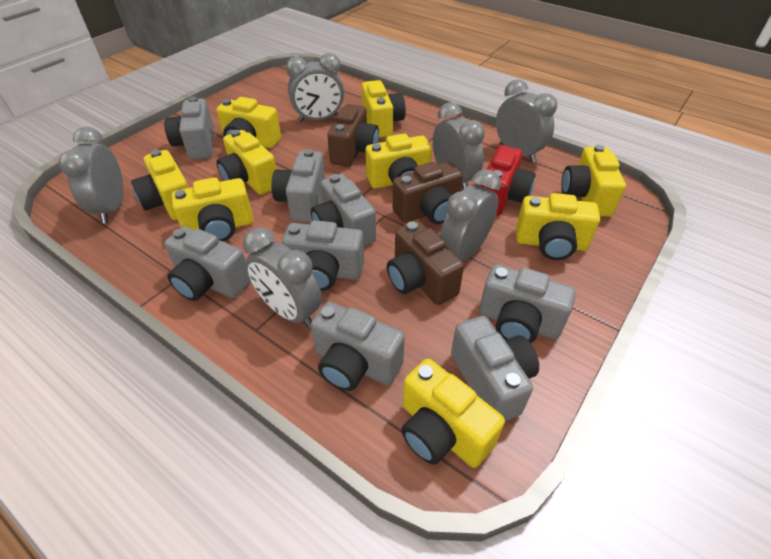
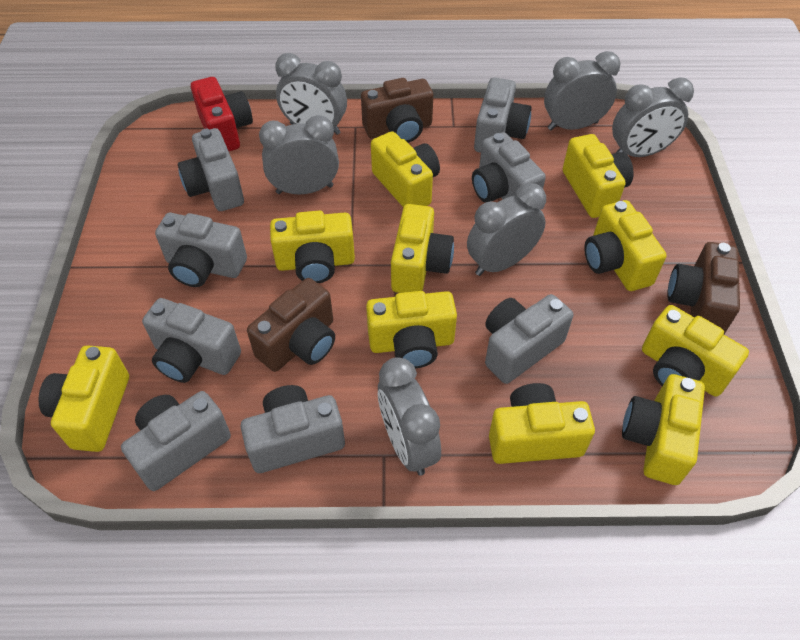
yellow camera: [131,150,189,220] [172,177,254,242] [216,97,281,148] [217,130,276,195] [361,80,406,138] [366,133,432,189] [401,359,505,468] [516,193,600,260] [561,144,626,217] = 9 -> [38,345,129,452] [270,210,355,283] [366,291,457,368] [371,131,440,208] [391,204,454,293] [489,383,595,464] [563,134,634,218] [584,200,666,291] [622,374,705,485] [642,305,749,397] = 10

